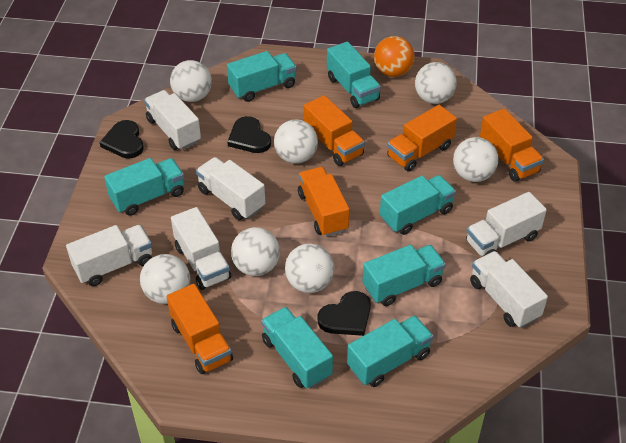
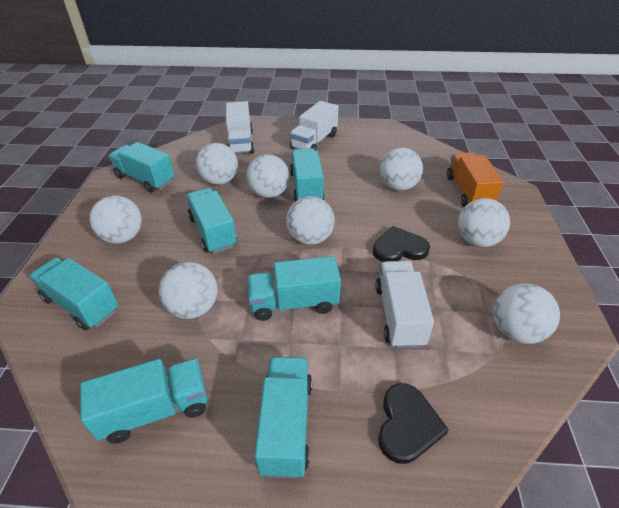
black heart: [99,120,143,159] [227,116,271,153] [317,291,371,336] = 3 -> [373,226,430,262] [378,383,449,464] = 2
orange ball: [374,36,415,77] = 1 -> none = 0
orange truck: [167,284,233,374] [298,167,350,237] [304,95,365,166] [387,105,457,172] [480,109,544,182] = 5 -> [447,152,503,207] = 1
white ball: [140,254,190,304] [170,60,212,102] [231,227,280,276] [274,119,318,164] [285,244,334,293] [415,62,457,104] [453,137,499,182] = 7 -> [89,196,142,244] [159,262,218,319] [196,143,238,185] [246,154,289,198] [286,196,335,245] [380,148,423,191] [458,198,510,247] [493,283,560,344] = 8
white truck: [66,225,152,286] [144,90,201,150] [171,207,231,290] [196,157,265,220] [466,192,547,257] [470,251,548,328] = 6 -> [226,101,254,154] [290,101,339,151] [375,261,434,349] = 3

